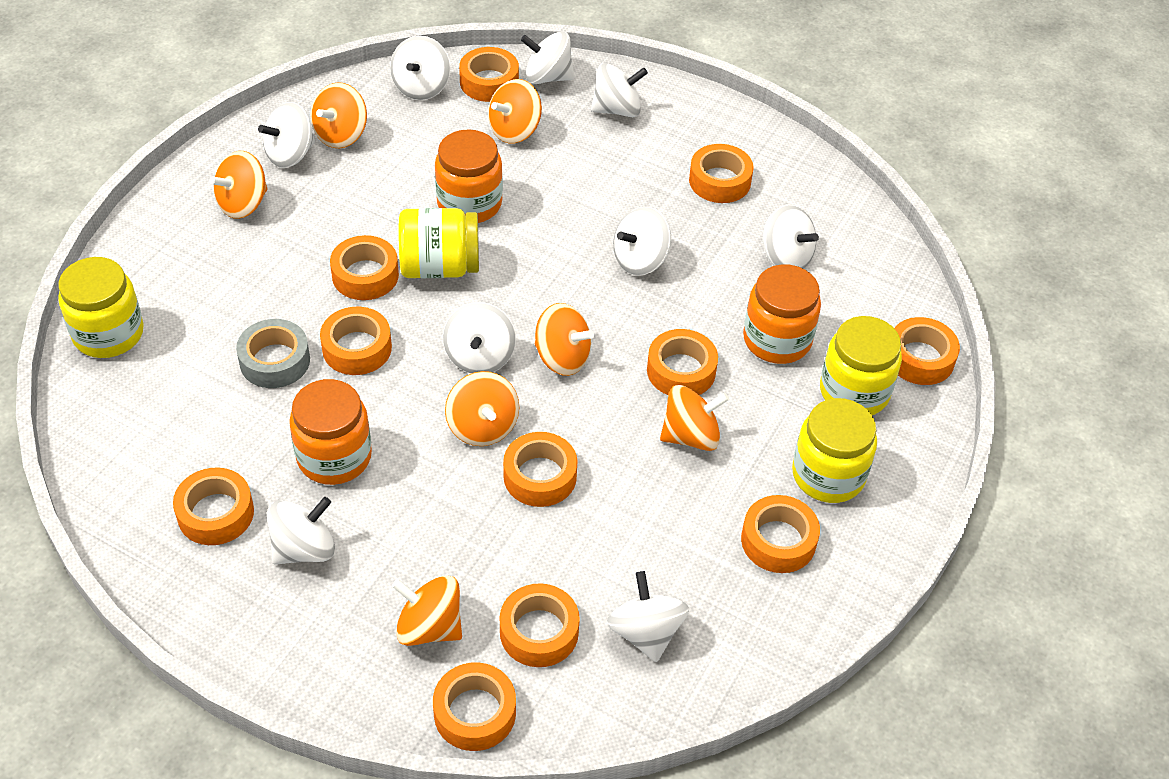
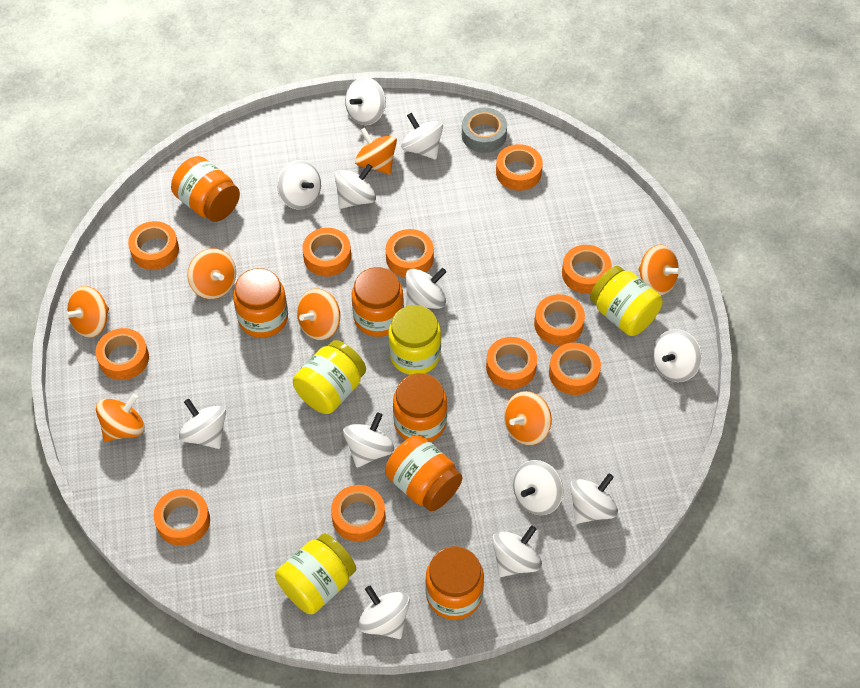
orange jar: [289,379,372,485] [435,129,503,223] [743,264,821,364] = 3 -> [171,156,240,222] [233,268,288,338] [352,267,404,337] [385,435,462,511] [393,373,447,442] [425,546,484,620] = 6
white spinning top: [258,102,315,168] [267,497,335,565] [390,36,450,100] [443,302,516,373] [521,31,574,84] [591,63,648,117] [607,571,689,662] [613,207,671,276] [763,205,819,269] = 9 -> [179,399,226,449] [277,160,321,209] [334,164,376,209] [343,412,394,468] [345,77,386,125] [358,586,410,639] [401,113,443,160] [406,268,446,309] [492,525,542,577] [513,460,563,515] [570,473,618,524] [653,329,702,382] = 12

